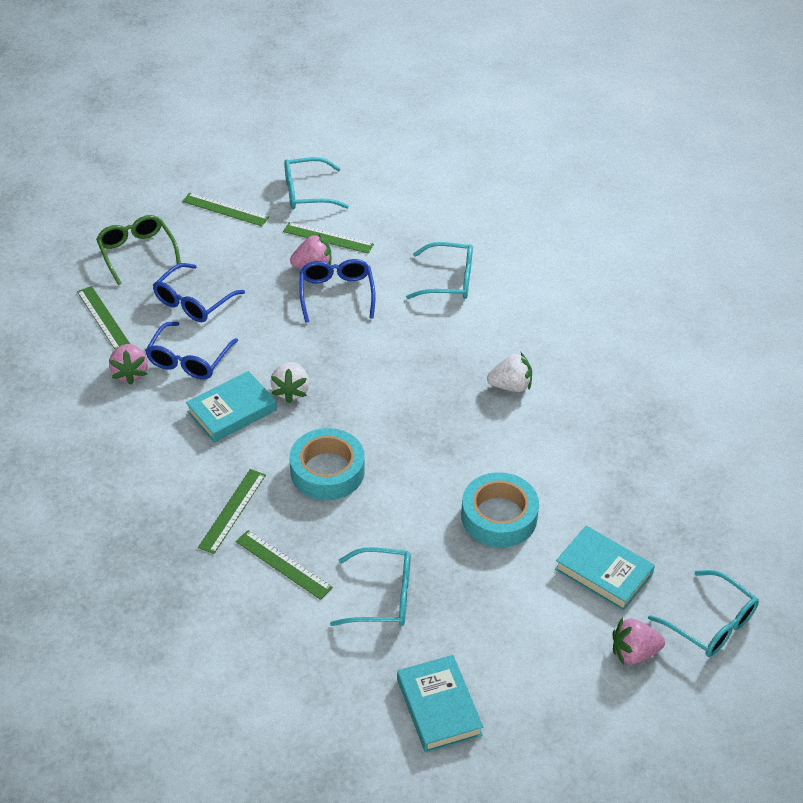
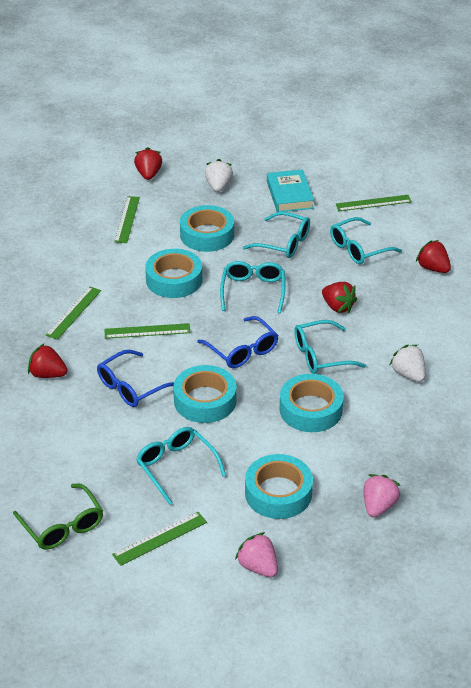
blue glasses: [145,322,238,380] [153,263,245,322] [299,259,376,323] = 3 -> [97,350,174,407] [197,316,278,368] = 2
pink strawberry: [109,344,148,384] [290,233,331,268] [613,617,665,665] = 3 -> [235,532,278,577] [363,474,400,517] = 2
red strawberry: none = 0 -> [28,344,68,378] [134,147,162,180] [322,282,357,313] [416,240,451,273] = 4
turquoise book: [186,371,277,443] [397,655,483,753] [555,526,655,611] = 3 -> [267,169,314,212] = 1
turquoise glasses: [284,157,349,209] [330,547,411,626] [406,242,473,299] [648,570,759,657] = 4 -> [136,427,226,505] [220,261,285,313] [243,212,310,258] [294,320,366,374] [330,217,402,264] = 5
turquoise tape: [290,428,365,500] [461,472,539,547] = 2 -> [145,249,202,298] [173,365,237,423] [180,205,234,252] [245,454,313,519] [280,374,344,432] = 5

